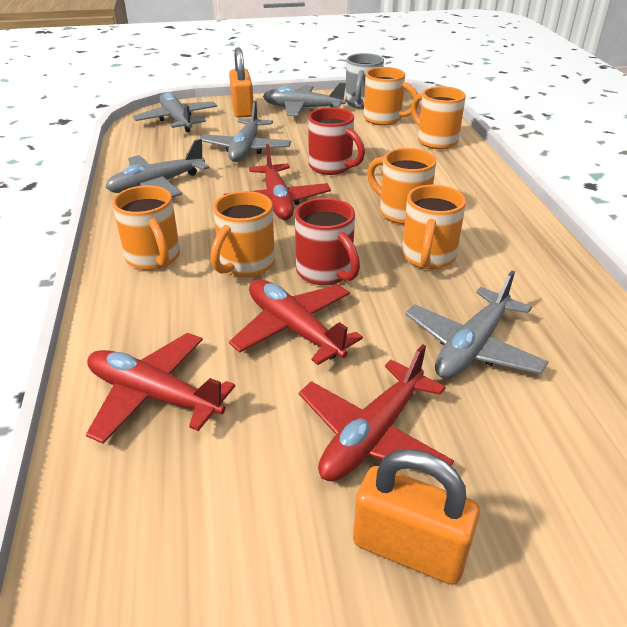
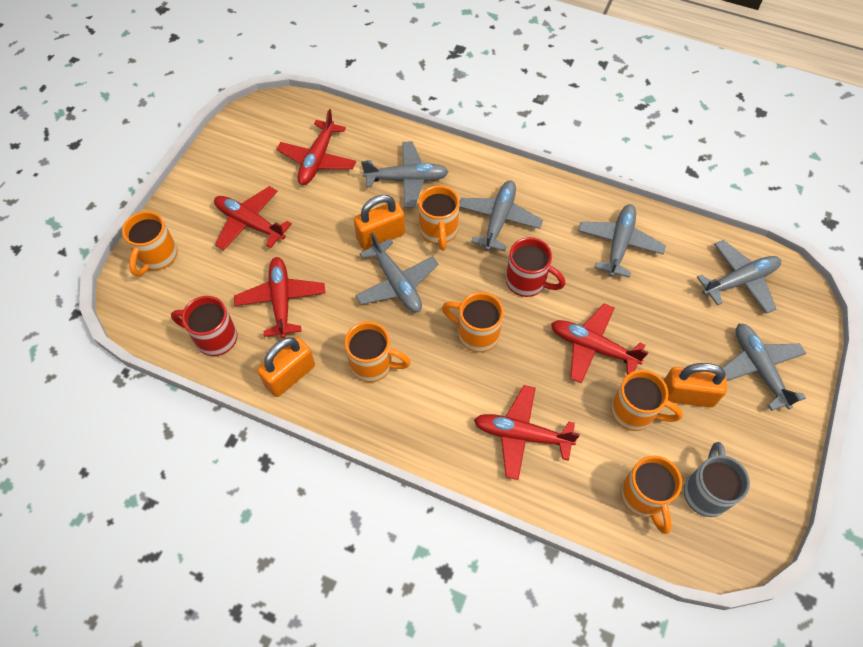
grey plane: [105,139,210,198] [133,92,217,133] [199,100,291,162] [263,83,346,116] [405,270,548,379] = 5 -> [355,232,439,312] [361,141,449,208] [459,181,543,251] [578,204,666,278] [697,240,781,314] [722,324,806,411] = 6
orange padlock: [229,47,253,118] [353,449,480,585] = 2 -> [257,337,315,397] [354,195,405,250] [664,363,727,408] = 3
red plane: [86,333,235,444] [223,144,331,220] [229,279,363,365] [299,344,454,482] = 4 -> [214,186,292,250] [234,257,326,339] [276,109,356,185] [474,385,580,480] [551,303,648,384] = 5

